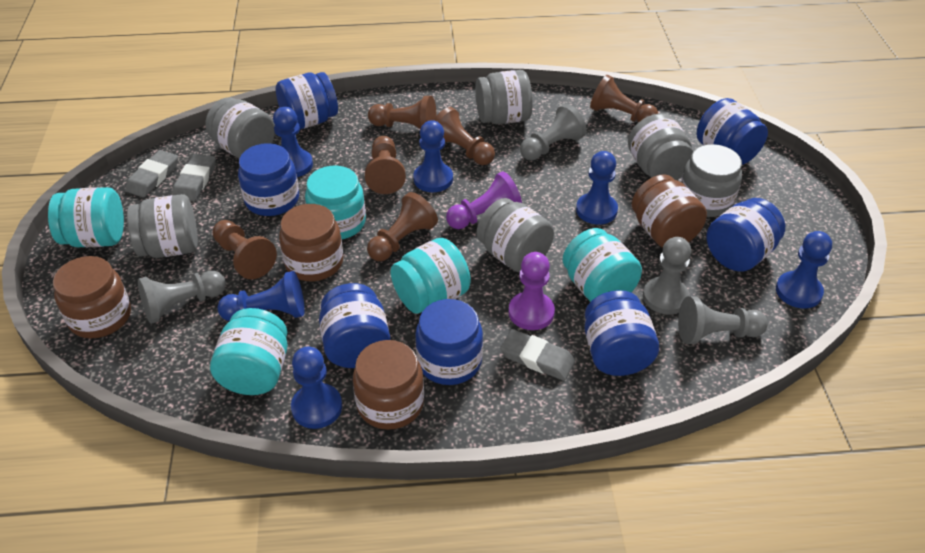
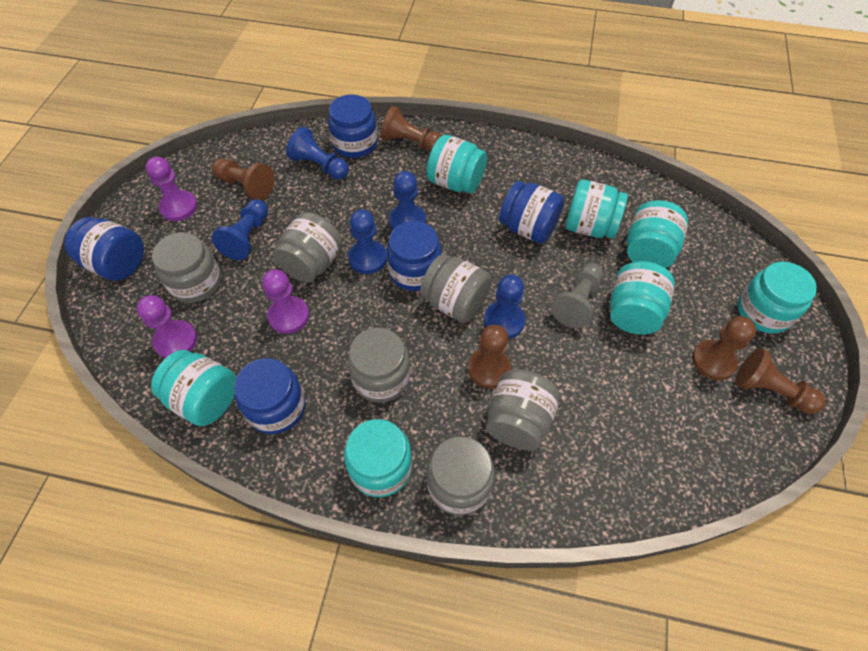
blue jar: [238,143,299,216] [276,72,338,129] [319,283,390,368] [415,299,483,385] [584,290,659,376] [697,98,768,165] [706,198,785,272] = 7 -> [64,217,144,281] [234,358,306,434] [328,94,378,158] [386,221,442,291] [499,181,564,244] = 5
blue pawn: [217,271,305,321] [273,107,313,177] [291,347,342,429] [413,120,453,192] [576,151,618,225] [776,231,832,309] = 6 -> [212,199,268,260] [286,127,349,179] [348,209,387,274] [389,171,426,230] [484,275,525,339] = 5
brown jar: [53,256,131,339] [279,204,344,281] [353,340,424,430] [632,174,707,248] = 4 -> none = 0
brown pawn: [212,220,277,279] [365,136,406,194] [367,192,438,261] [368,96,437,129] [433,107,495,165] [590,75,658,122] = 6 -> [212,159,275,200] [381,106,441,152] [468,325,511,389] [692,316,756,380] [735,348,826,414] = 5
grey eraser: [125,150,178,197] [172,154,216,201] [500,329,575,381] = 3 -> none = 0
grey pawn: [138,271,226,324] [520,104,587,161] [643,237,691,314] [678,296,768,344] = 4 -> [551,263,603,328] = 1
purple pawn: [446,171,522,229] [509,252,555,330] = 2 -> [137,295,197,358] [146,157,197,221] [262,269,309,334] = 3
turquoise jar: [48,187,124,247] [210,308,287,395] [305,166,366,239] [391,238,471,314] [562,228,642,302] = 5 -> [151,350,236,426] [344,419,412,497] [426,135,487,194] [565,180,628,238] [610,261,675,335] [627,200,688,268] [737,262,817,334] = 7

